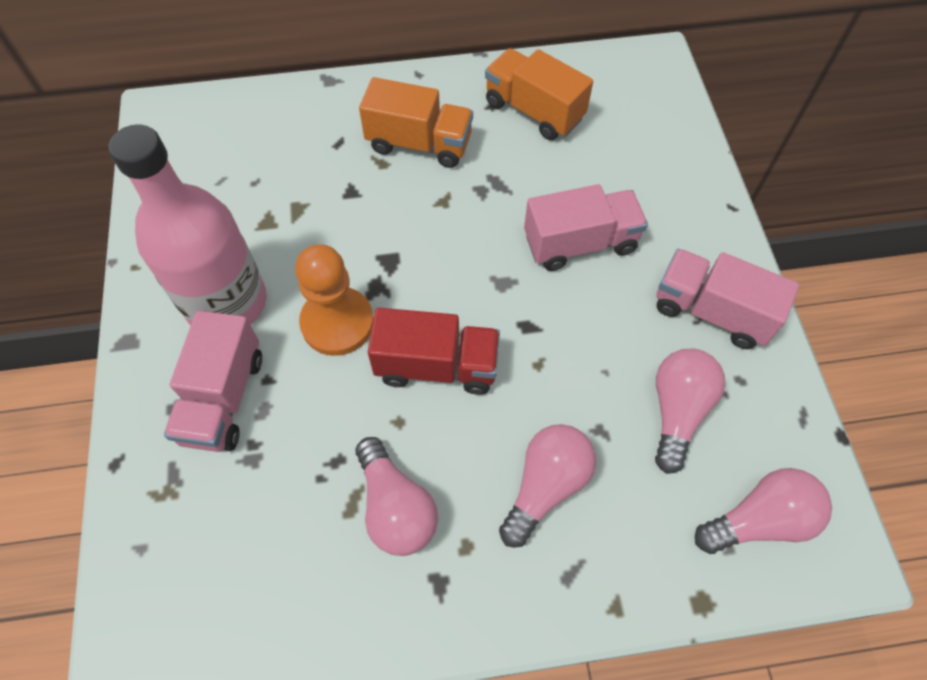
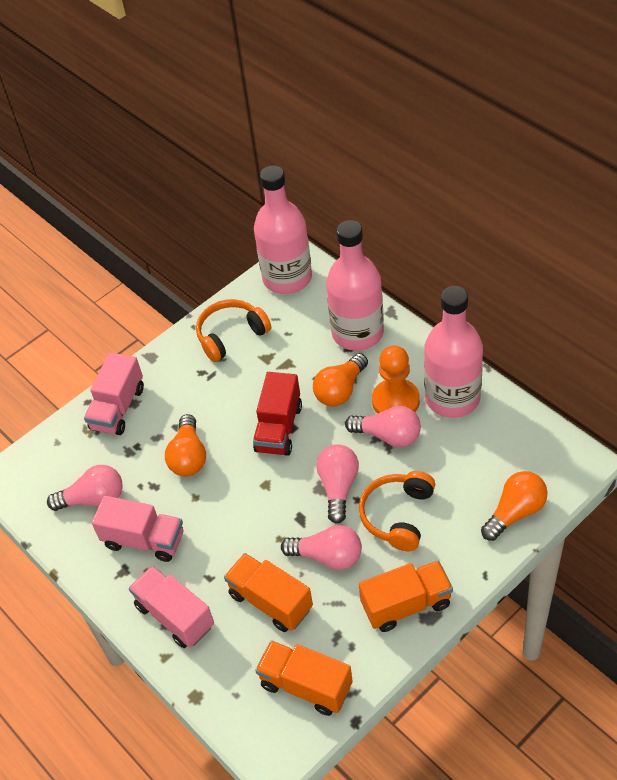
orange headphones: none = 0 -> [196,299,271,362] [359,471,435,551] = 2
orange light bulb: none = 0 -> [165,414,206,476] [313,353,368,406] [481,471,548,541] = 3
orange truck: [359,77,473,168] [485,48,593,140] = 2 -> [224,553,313,632] [255,640,353,716] [359,561,453,632] = 3
pink bottle: [109,125,267,325] = 1 -> [254,165,312,294] [326,220,384,351] [424,286,483,418] = 3

